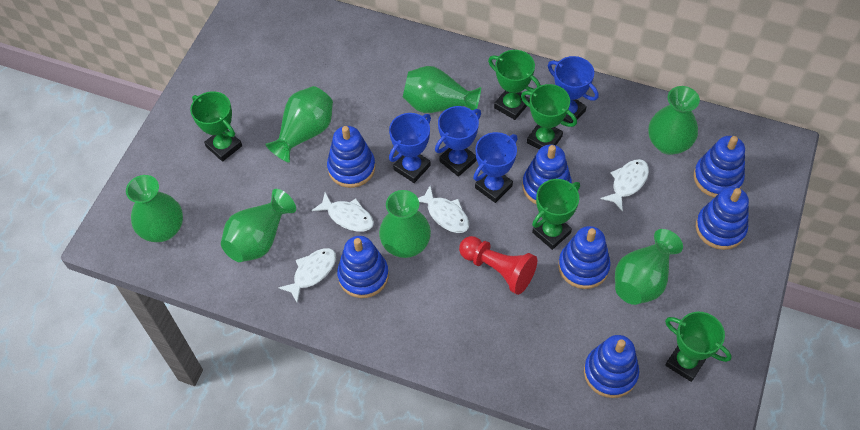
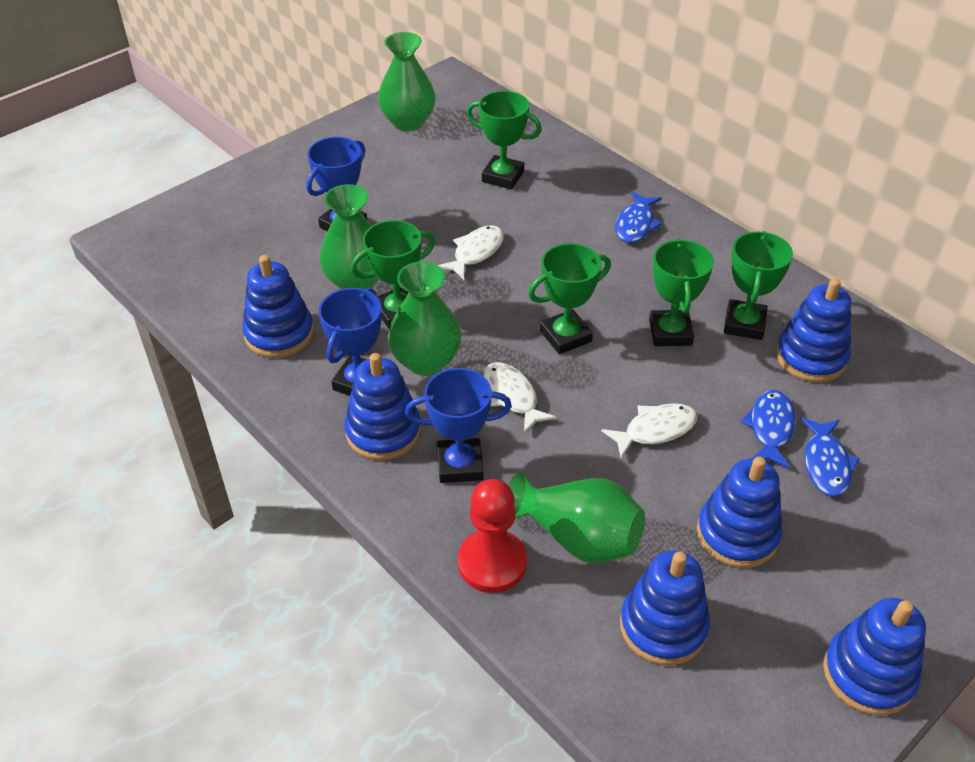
blue fish: none = 0 -> [615,191,662,243] [740,390,796,469] [800,417,859,497] = 3
blue stacking toy: [327,126,375,188] [337,236,389,298] [522,145,572,205] [558,226,611,289] [584,335,639,398] [694,136,745,198] [696,187,749,250] = 7 -> [242,255,314,358] [344,353,421,461] [620,550,710,666] [697,457,783,568] [776,278,852,383] [823,598,926,716] = 6
blue trophy: [389,113,431,183] [435,106,481,177] [473,132,518,203] [548,56,599,123] = 4 -> [306,137,368,231] [319,288,382,396] [405,368,512,483] = 3
green vase: [126,175,183,242] [221,189,296,262] [265,86,333,163] [379,190,431,258] [403,66,481,114] [615,229,683,305] [648,86,700,155] = 7 -> [319,184,379,290] [378,32,435,131] [388,261,461,376] [509,472,645,564] = 4
white fish: [278,248,336,303] [312,192,374,232] [418,186,469,233] [601,159,649,212] = 4 -> [438,225,504,280] [483,362,557,434] [601,403,698,458] = 3

